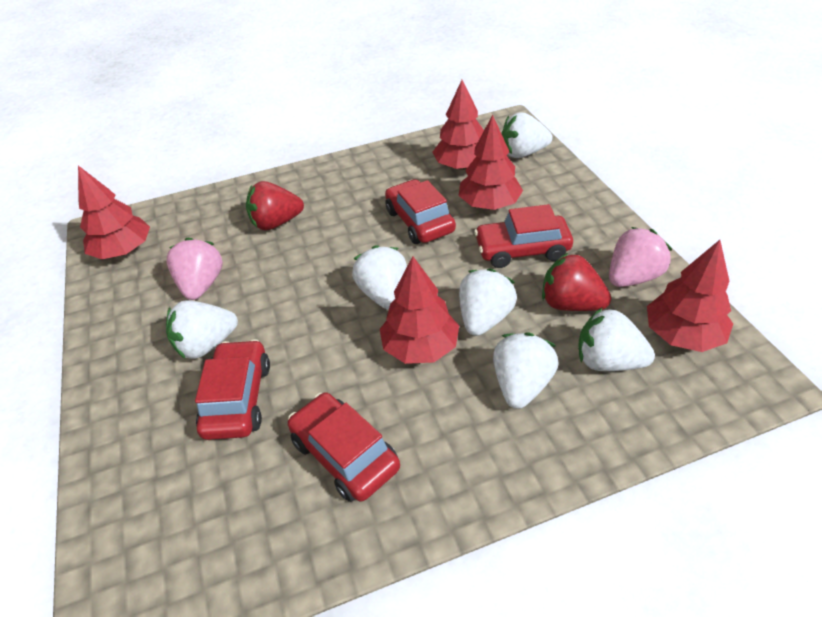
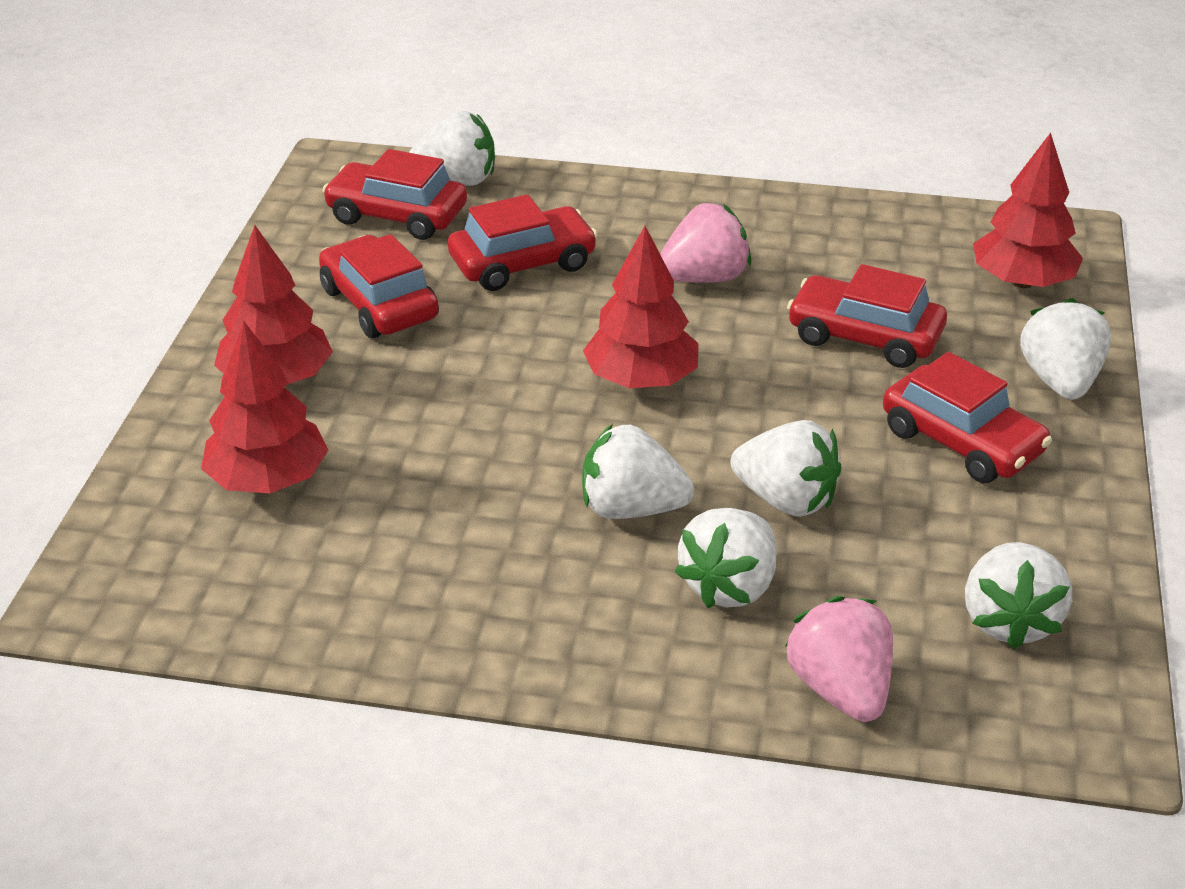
red car: [195,339,270,440] [288,392,400,502] [385,179,456,244] [474,204,573,268] = 4 -> [319,234,439,338] [322,149,467,240] [448,194,598,291] [787,264,947,368] [883,352,1052,483] = 5
red strawberry: [246,181,304,230] [542,253,611,311] = 2 -> none = 0
red tree: [78,165,150,259] [380,256,459,364] [432,80,484,170] [458,115,523,210] [647,240,733,352] = 5 -> [201,321,328,493] [214,225,333,385] [583,226,699,388] [973,133,1083,288] = 4

